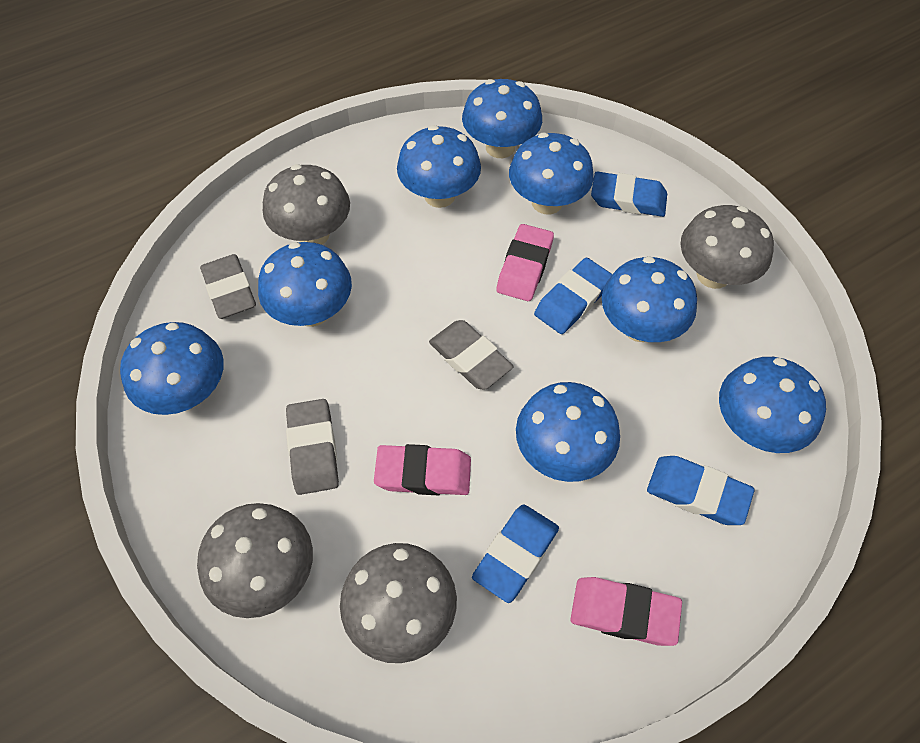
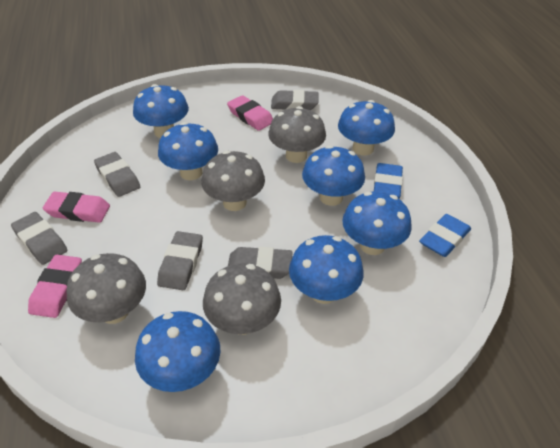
blue eraser: [472,504,559,603] [534,258,612,334] [591,172,667,217] [647,456,755,525] = 4 -> [374,163,403,198] [419,214,471,257] = 2
blue mushroom: [120,322,224,415] [258,242,352,327] [397,125,481,208] [462,79,542,158] [509,133,594,214] [516,382,620,482] [602,256,697,342] [719,357,826,453] = 8 -> [133,84,189,138] [135,311,220,392] [158,122,218,180] [289,235,364,304] [302,145,365,206] [338,100,395,155] [342,191,412,255] = 7
grey eraser: [200,254,256,319] [286,399,339,495] [429,320,514,390] = 3 -> [11,212,67,265] [94,152,140,197] [157,231,203,290] [228,247,293,279] [271,90,318,110] = 5

